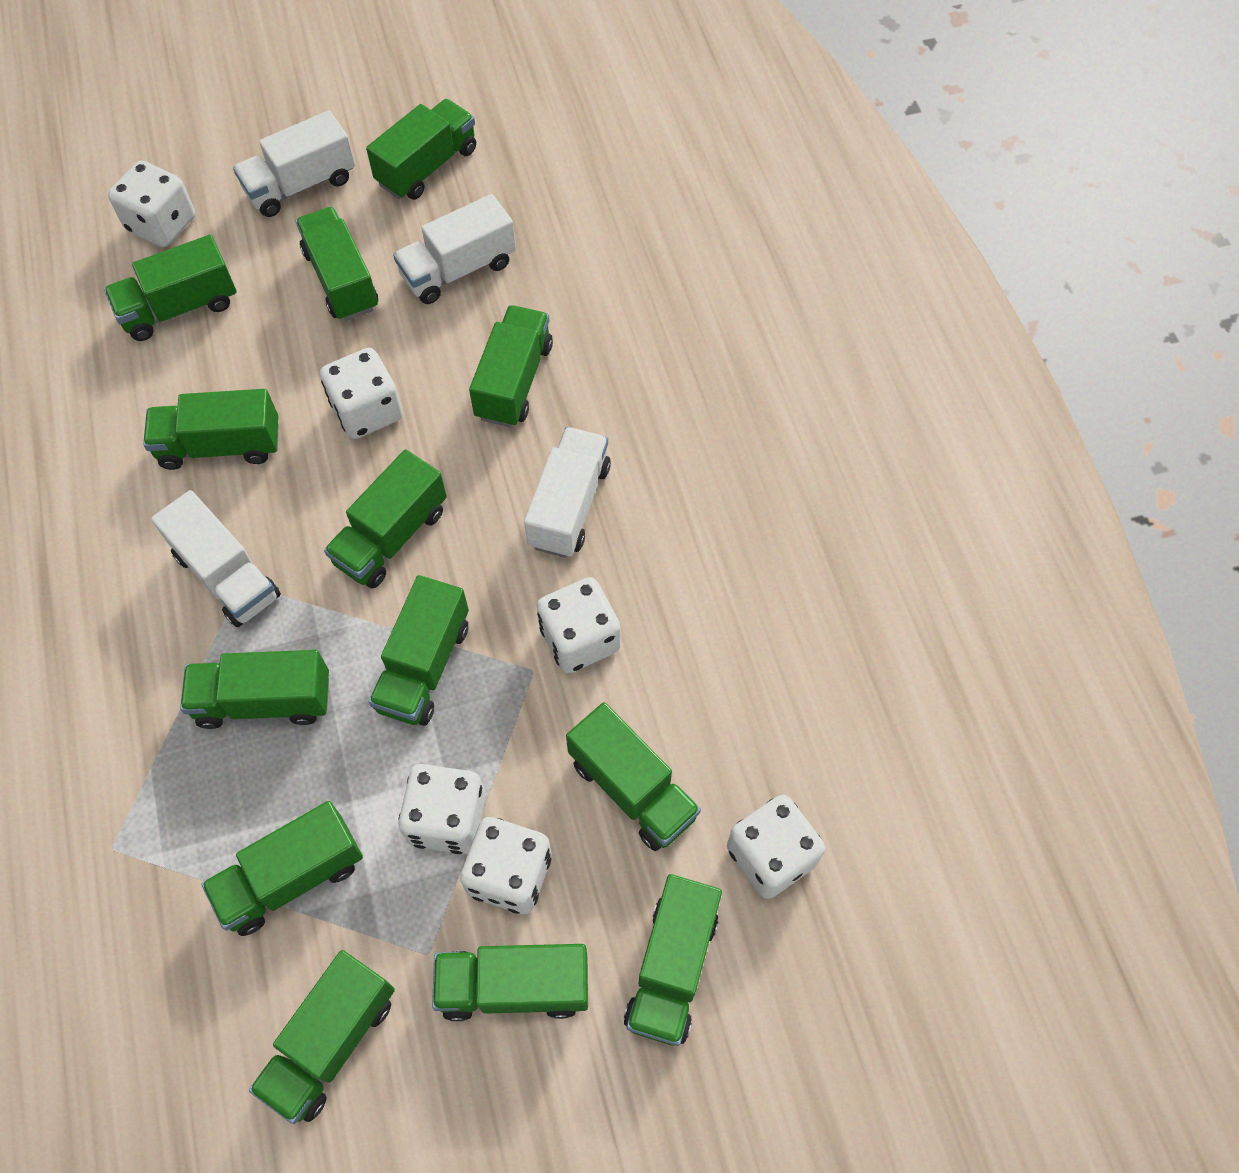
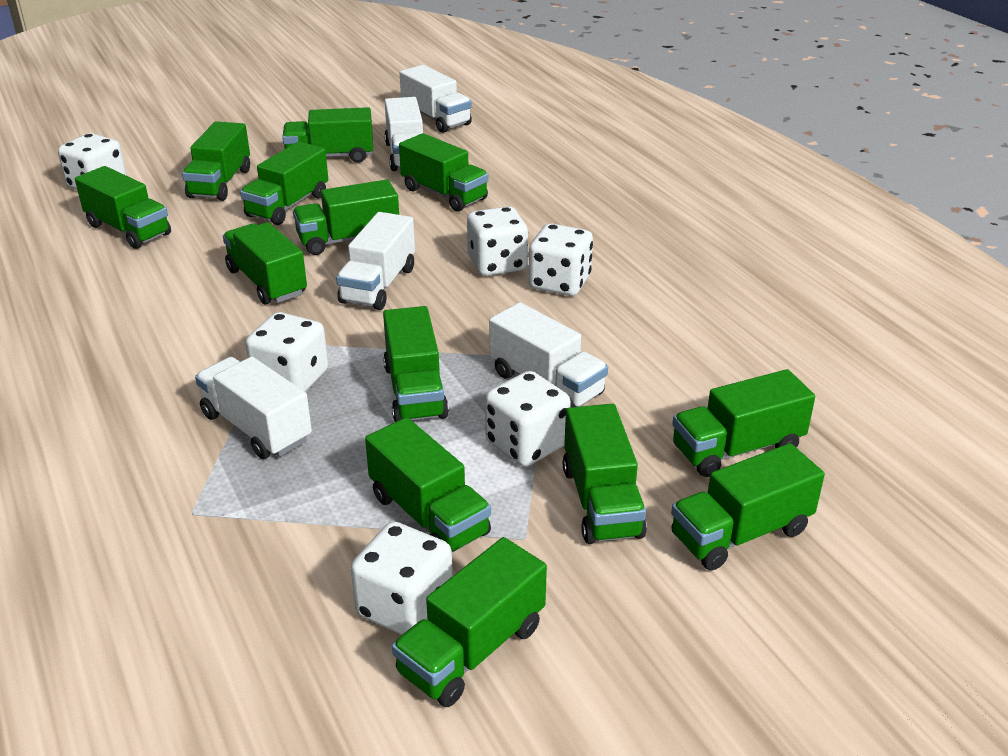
white truck: [151,490,281,627] [233,110,355,217] [393,194,516,304] [524,427,611,558] = 4 -> [195,357,312,459] [336,212,415,310] [384,97,423,171] [400,65,472,133] [489,302,608,407] = 5

